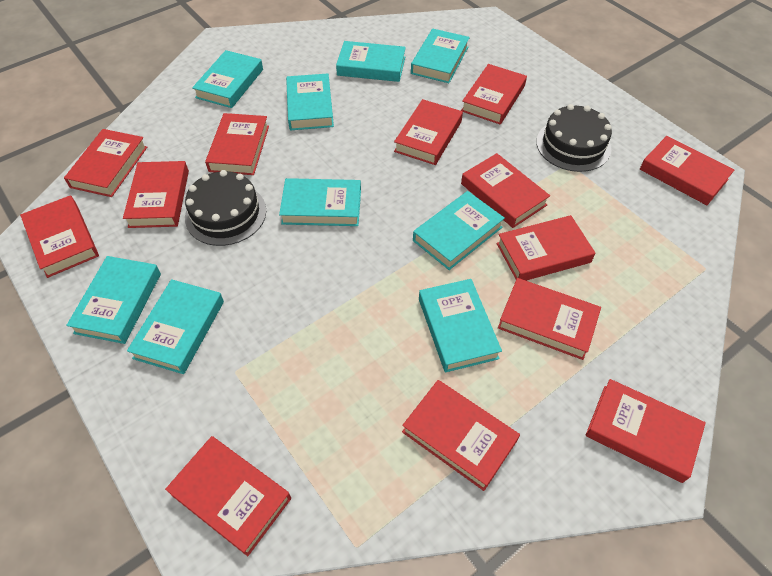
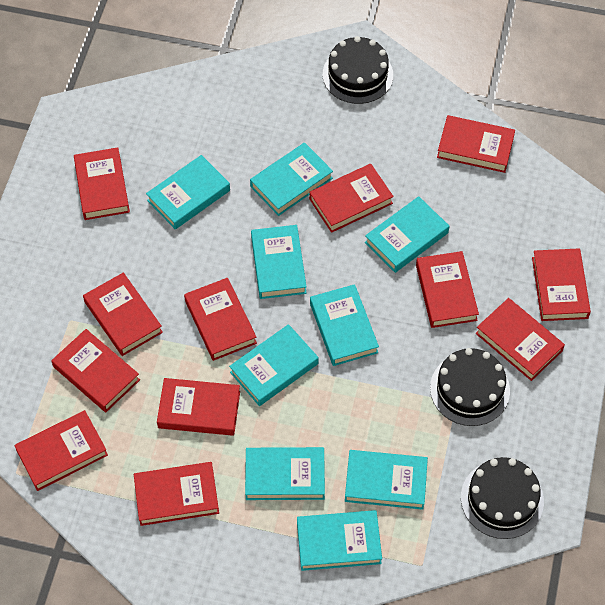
black cake: [185,170,266,246] [536,104,612,172] = 2 -> [323,36,393,104] [430,348,510,426] [461,457,544,539] = 3
red book: [20,195,99,278] [64,129,147,197] [123,161,189,228] [165,436,291,556] [205,113,269,175] [394,99,463,165] [402,380,520,491] [461,64,527,125] [461,153,550,228] [497,215,595,281] [498,278,601,360] [586,379,706,483] [640,136,734,205] = 13 -> [14,410,108,491] [51,329,140,412] [74,147,130,220] [83,272,163,356] [134,462,219,526] [157,378,240,436] [184,278,257,361] [309,164,394,233] [416,251,479,328] [437,115,515,173] [475,298,565,381] [532,248,591,321] = 12

